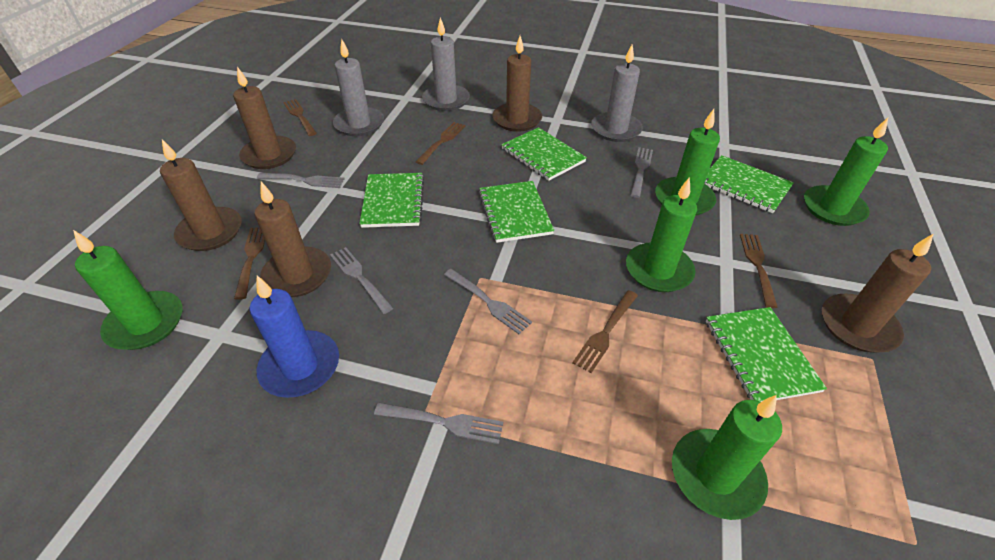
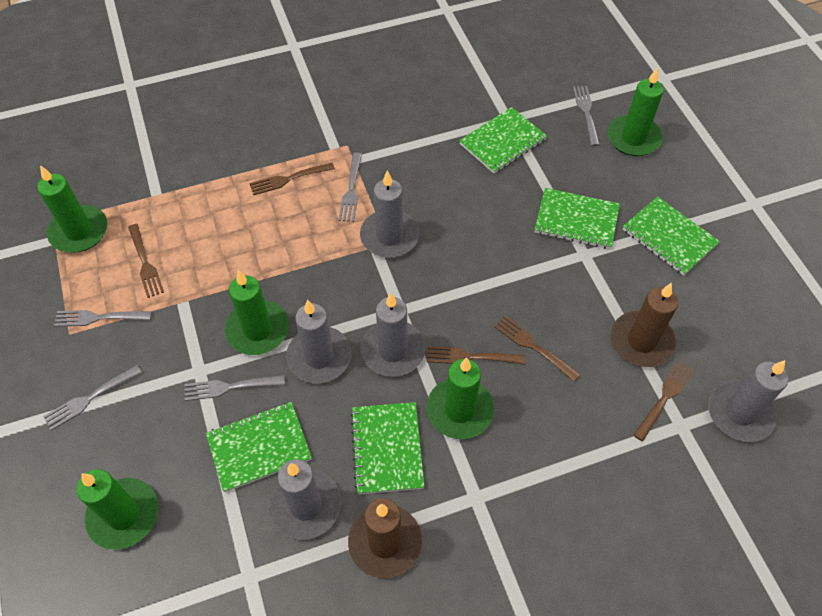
blue candle: [250,276,339,398] = 1 -> none = 0
brown candle: [160,139,242,251] [233,67,296,169] [255,182,331,297] [492,36,542,132] [822,233,934,353] = 5 -> [348,498,422,579] [611,283,678,367] = 2
grey candle: [333,39,384,136] [422,17,470,111] [591,45,643,142] = 3 -> [269,459,341,540] [286,300,351,383] [360,171,419,258] [361,293,425,377] [708,360,788,442] = 5

